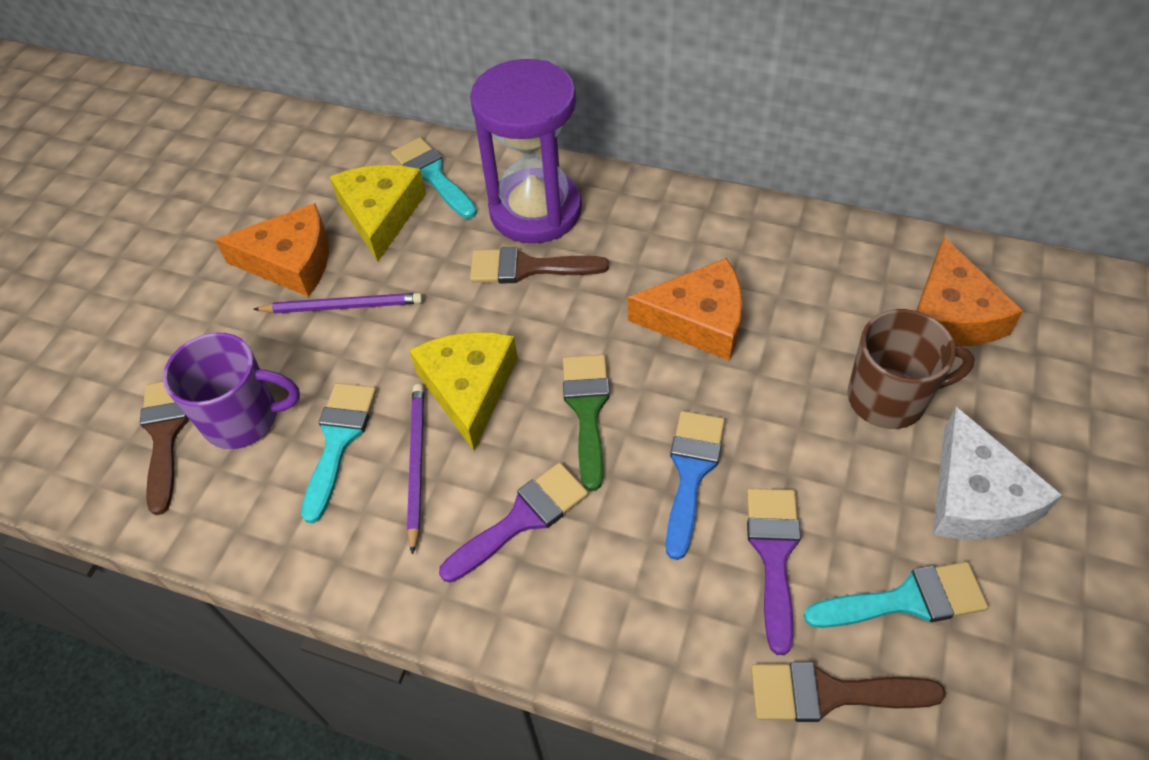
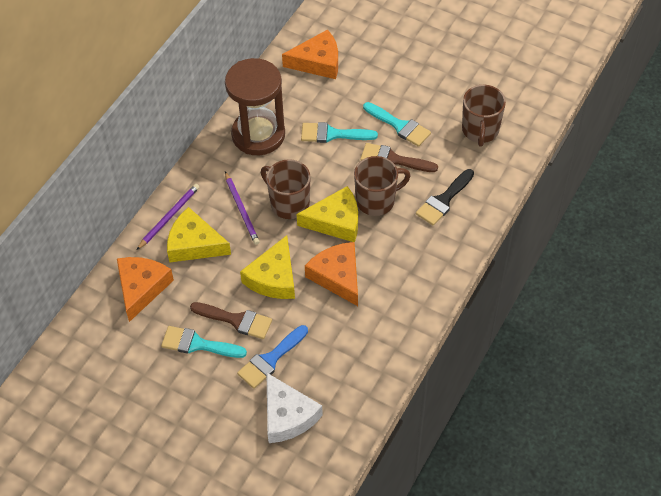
black brush: none = 0 -> [416,169,474,226] = 1
brown brush: [140,382,189,515] [470,247,609,283] [751,662,946,722] = 3 -> [190,302,272,339] [360,143,438,172] = 2
brown hourglass: none = 0 -> [225,58,285,155] = 1
brown mug: [848,309,975,429] = 1 -> [261,159,310,219] [354,156,411,216] [462,85,506,147] = 3
green brush: [563,354,610,491] = 1 -> none = 0
purple brush: [439,463,588,583] [747,488,801,655] = 2 -> none = 0
purple hourglass: [470,59,582,243] = 1 -> none = 0
purple mug: [163,333,300,449] = 1 -> none = 0
yellow cheese: [330,165,426,262] [409,332,518,451] = 2 -> [167,207,231,263] [240,235,295,299] [297,186,358,242] = 3

